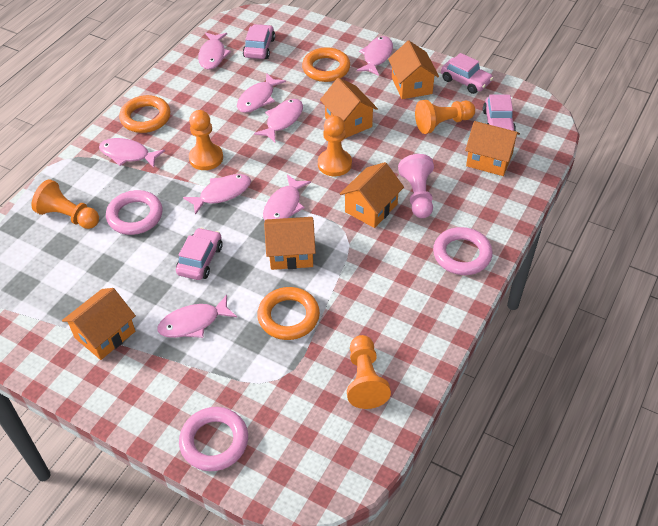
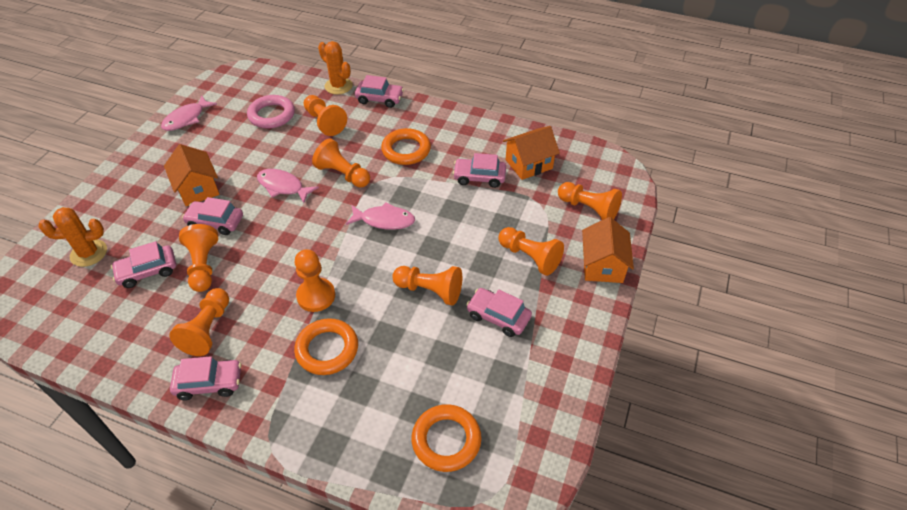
orange cactus: none = 0 -> [38,207,107,267] [318,41,353,95] = 2
orange house: [62,288,136,360] [264,217,316,270] [320,78,378,139] [340,162,404,228] [388,41,439,99] [465,121,520,176] = 6 -> [164,144,220,206] [503,126,560,180] [582,217,634,283] = 3
orange pawn: [32,179,99,229] [189,110,223,170] [318,116,352,176] [347,335,391,409] [415,100,475,134] = 5 -> [170,288,229,356] [179,224,218,292] [295,249,335,312] [304,95,347,136] [312,139,370,188] [392,266,462,305] [498,227,564,276] [558,182,622,220] = 8
pink car: [176,227,223,280] [243,24,275,59] [441,53,493,94] [483,95,516,131] = 4 -> [111,241,176,288] [170,356,241,400] [182,197,243,235] [355,75,404,108] [453,153,506,188] [466,288,532,337] = 6
pink fish: [99,138,165,168] [157,295,237,338] [183,174,251,215] [198,32,231,70] [237,73,286,113] [254,99,303,142] [263,174,311,220] [357,36,393,76] = 8 -> [161,95,217,131] [257,169,319,203] [346,202,415,230] = 3
pink pawn: [398,154,434,218] = 1 -> none = 0
pink ring: [106,190,163,235] [179,407,248,471] [433,227,493,275] = 3 -> [247,95,295,128] = 1

